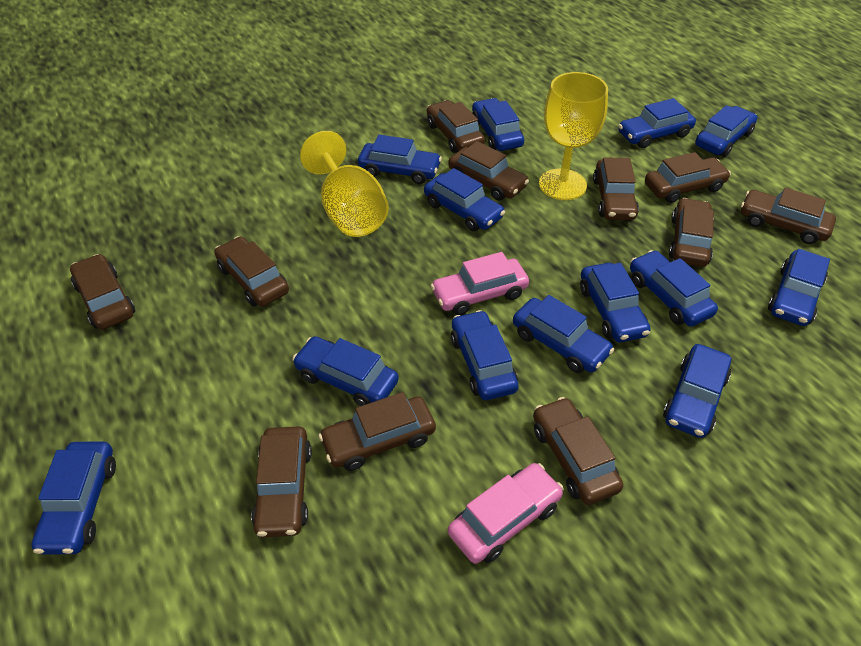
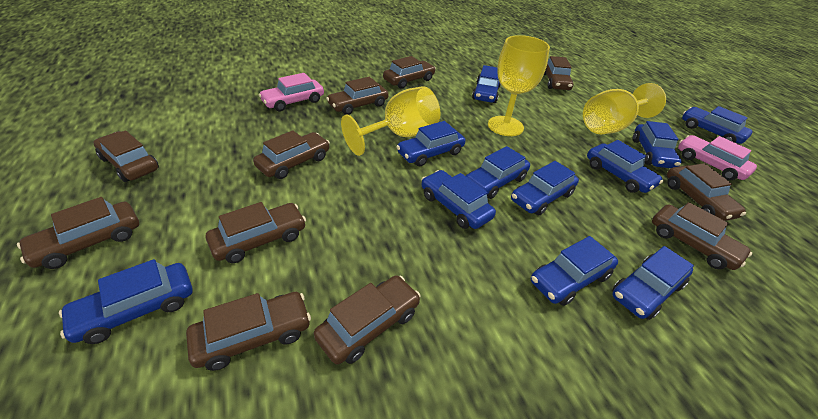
blue car: [31,442,116,554] [293,336,399,406] [358,135,442,184] [424,168,505,231] [451,310,519,400] [472,98,524,151] [513,295,614,373] [580,263,651,342] [618,98,696,148] [630,250,718,327] [663,344,731,438] [695,105,757,157] [768,249,830,326] = 13 -> [59,259,192,344] [396,121,466,167] [421,170,496,229] [466,146,530,199] [472,65,501,103] [511,161,579,216] [531,236,618,306] [587,140,663,193] [612,246,694,320] [632,121,682,168] [682,106,753,144] = 11
yellow goblet: [300,131,389,237] [539,72,608,200] = 2 -> [341,86,441,156] [488,35,550,136] [583,83,666,134] = 3

